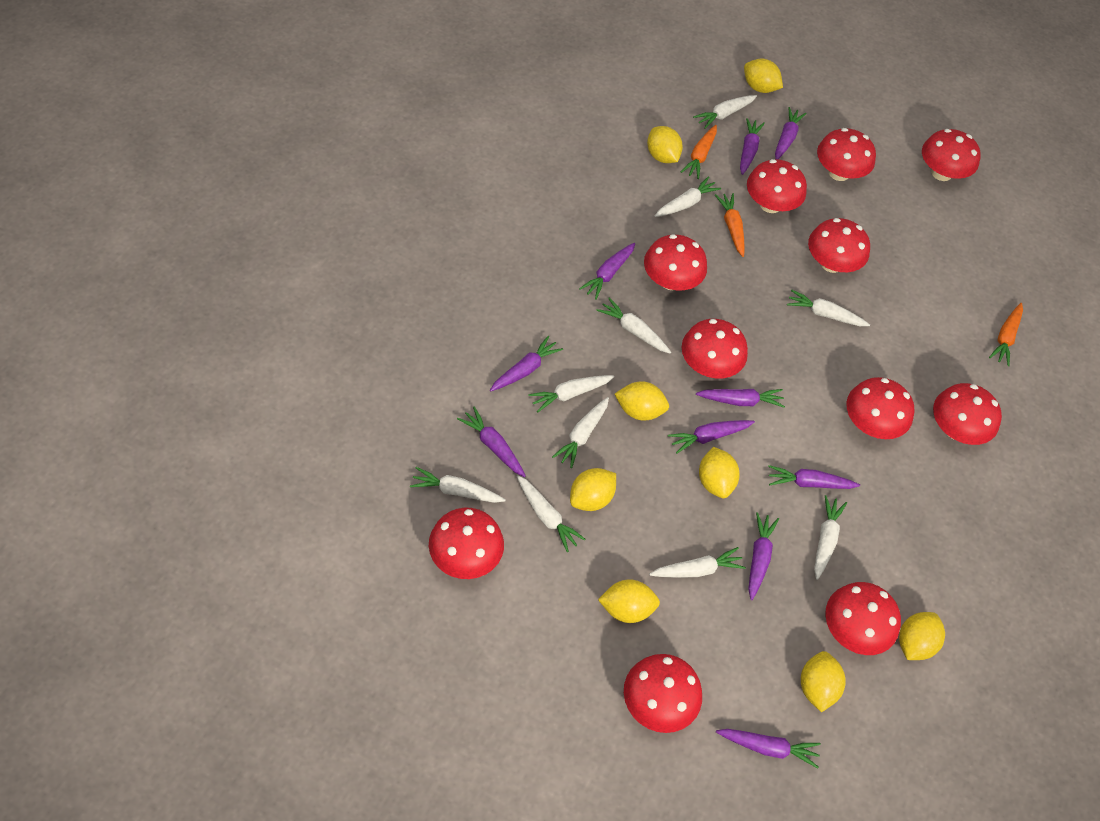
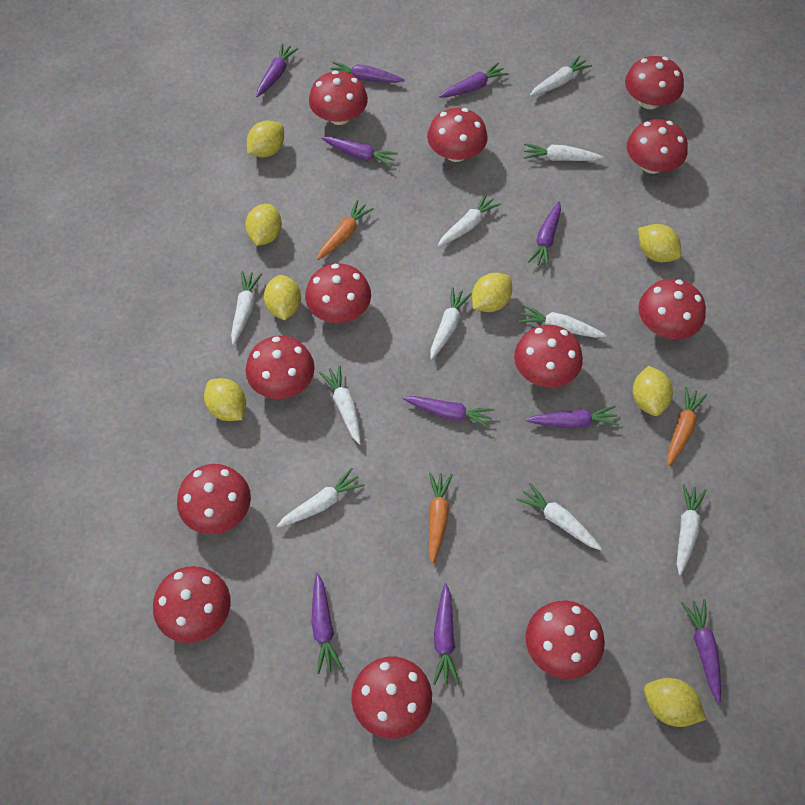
red mushroom: [429,508,504,579] [624,654,702,733] [644,234,707,290] [682,319,748,378] [747,159,807,213] [808,218,870,273] [817,128,876,181] [825,582,901,655] [846,377,914,439] [922,129,981,181] [933,383,1002,445] = 11 -> [153,566,231,643] [177,464,251,534] [246,336,315,399] [305,263,371,323] [309,71,368,125] [351,656,432,739] [427,108,488,162] [514,325,583,388] [526,601,605,679] [625,56,684,109] [627,119,688,174] [638,279,706,339] = 12

